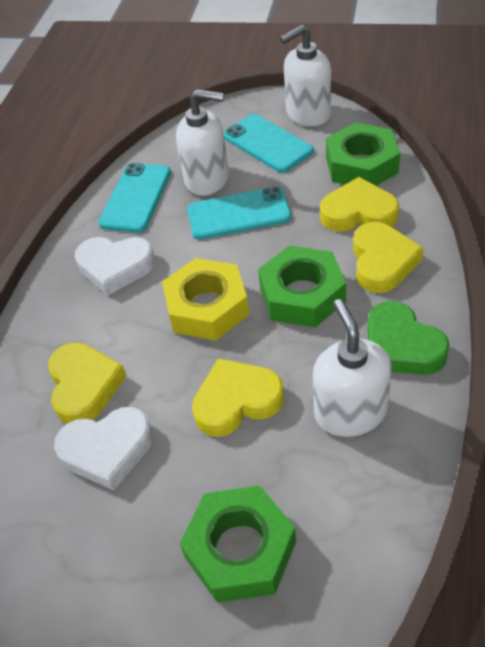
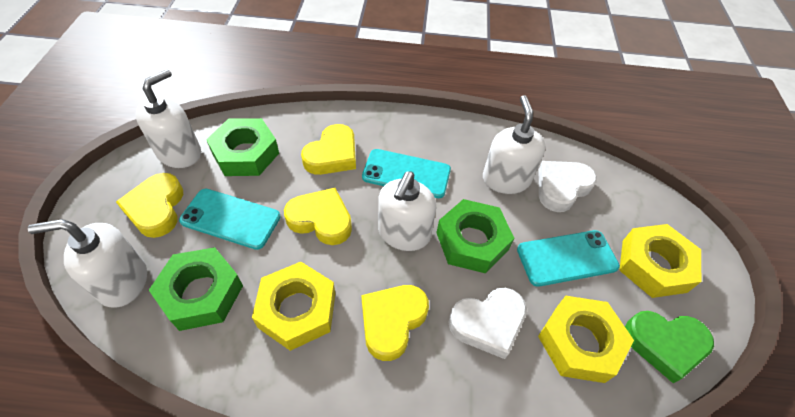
white soap dispenser: [176,89,229,196] [280,25,331,126] [313,299,392,437] = 3 -> [28,219,147,308] [136,69,201,168] [378,171,436,251] [483,95,546,194] = 4
yellow nut: [162,258,249,341] = 1 -> [252,262,335,351] [538,296,634,383] [619,224,701,298] = 3

